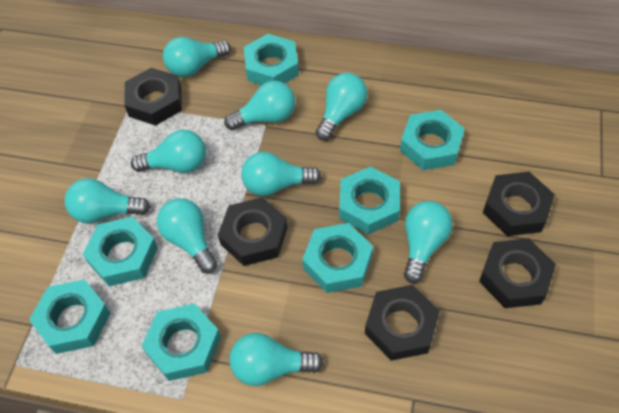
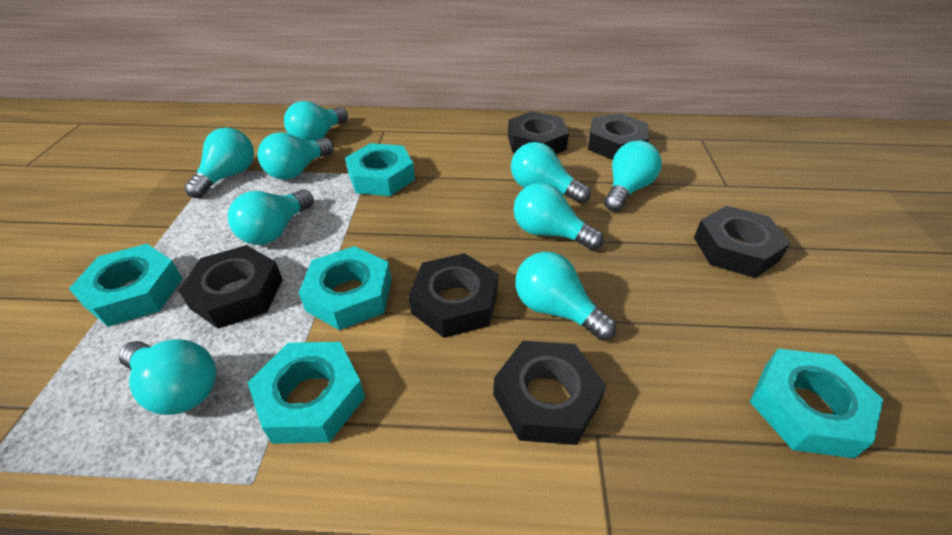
black nut: [124,68,182,126] [218,197,288,266] [365,285,440,361] [479,238,556,308] [483,172,555,236] = 5 -> [179,245,283,329] [408,253,498,338] [493,341,607,445] [508,111,569,154] [588,113,649,160] [694,206,791,278] = 6
turquoise nut: [29,279,110,354] [82,217,158,286] [142,304,221,381] [244,34,299,85] [302,223,373,293] [339,166,400,235] [400,110,465,170] = 7 -> [69,244,183,327] [248,342,365,444] [299,246,391,330] [345,143,415,196] [750,349,884,458] = 5

